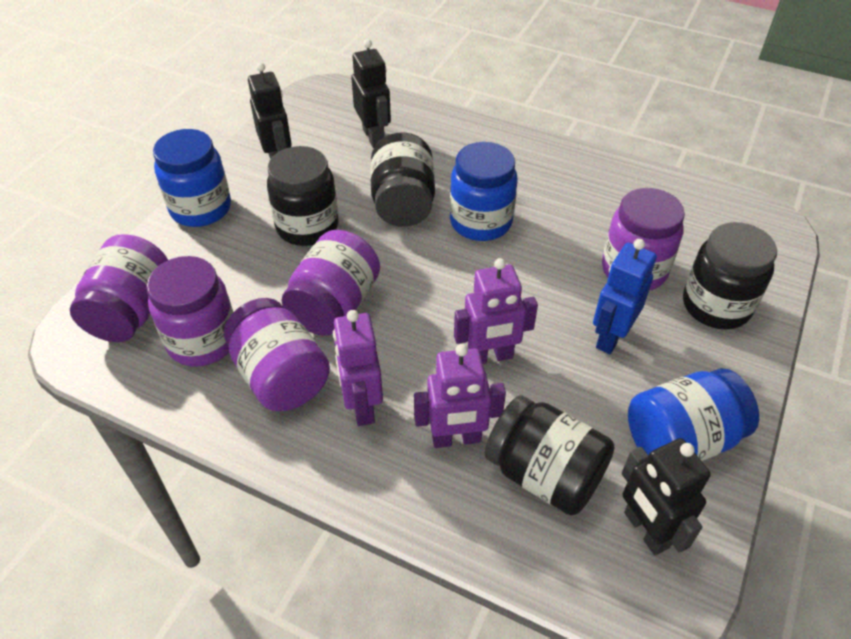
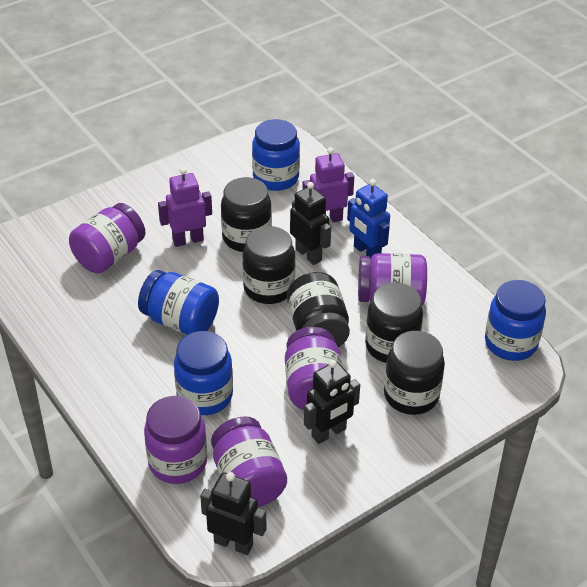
black jar: [267,146,339,246] [370,133,435,227] [484,395,615,515] [683,222,777,329] = 4 -> [221,177,272,252] [242,226,296,304] [287,272,350,347] [365,283,423,363] [384,331,445,415] = 5
blue jar: [153,129,231,227] [450,142,518,241] [628,368,759,461] = 3 -> [138,270,219,335] [174,331,233,415] [252,119,300,191] [485,280,546,361] = 4
purple robot: [333,310,383,426] [414,344,506,448] [454,258,538,364] = 3 -> [158,167,212,247] [302,147,354,222] = 2

